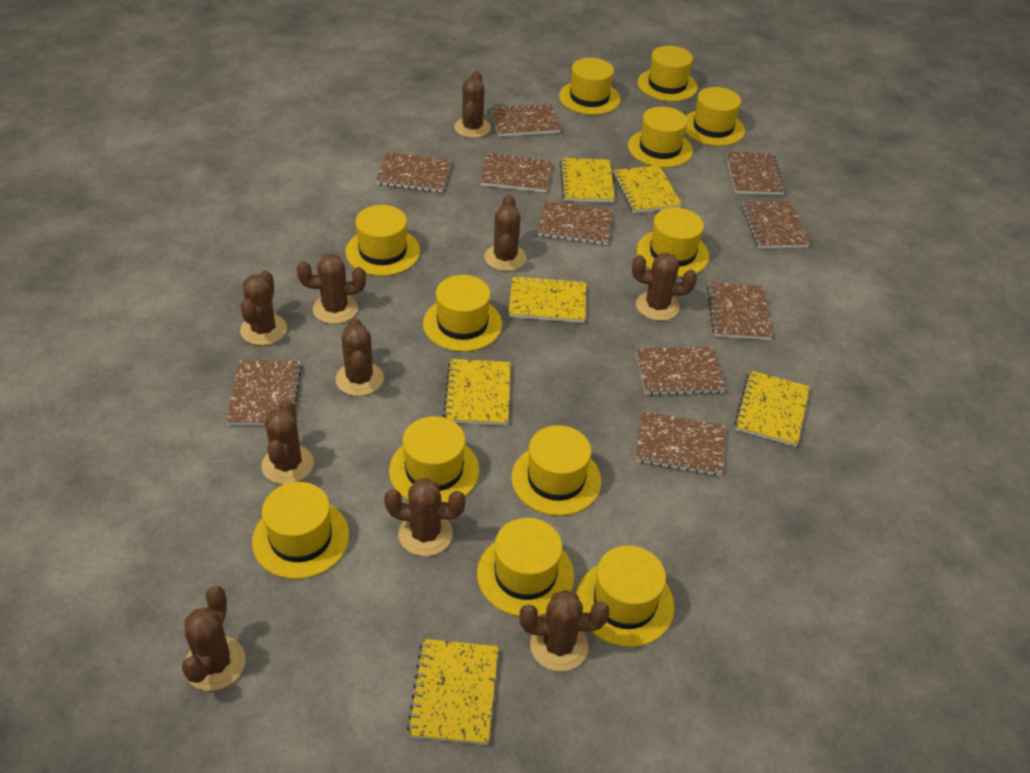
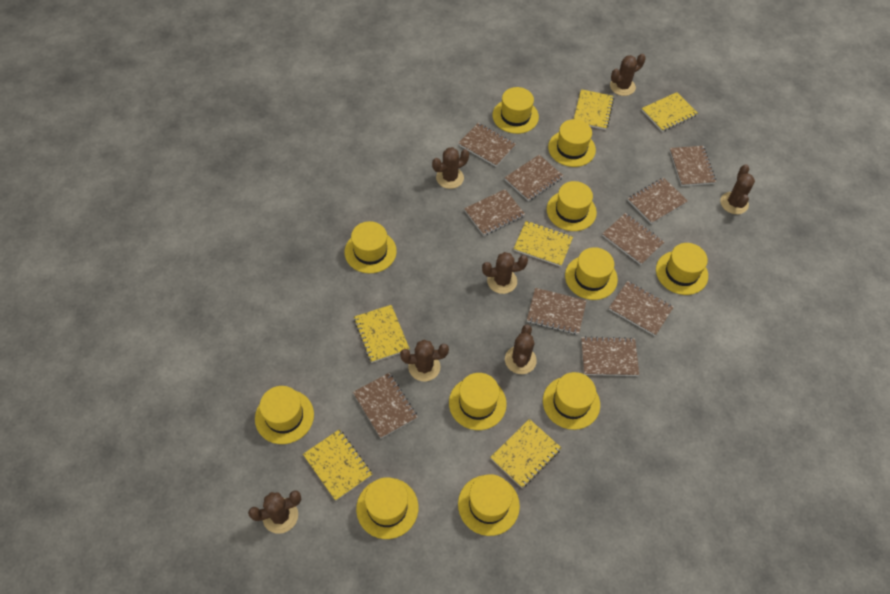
brown cactus: [182,586,246,691] [240,270,287,345] [261,400,314,485] [297,254,366,324] [336,318,384,396] [384,478,466,556] [454,71,491,138] [484,195,527,271] [519,590,610,672] [632,253,697,321] = 10 -> [248,491,301,534] [400,340,449,381] [432,147,469,189] [482,252,528,294] [505,325,537,374] [610,54,646,96] [720,164,755,214] = 7
yellow hat: [252,482,349,579] [345,205,420,276] [389,416,480,502] [423,275,502,352] [477,518,574,616] [511,425,601,516] [559,58,620,115] [576,545,675,647] [628,107,693,168] [637,46,698,102] [637,207,709,277] [685,87,745,146] = 12 -> [255,386,314,444] [344,221,397,273] [356,477,418,539] [449,373,507,430] [458,474,520,536] [492,87,539,134] [543,372,600,430] [547,181,597,231] [548,119,596,167] [565,247,618,300] [656,243,708,295] = 11

